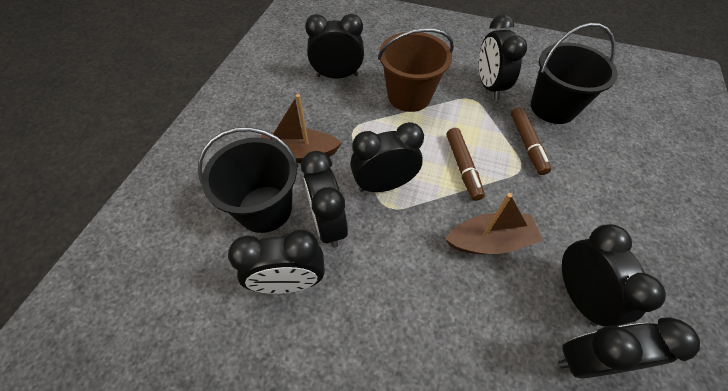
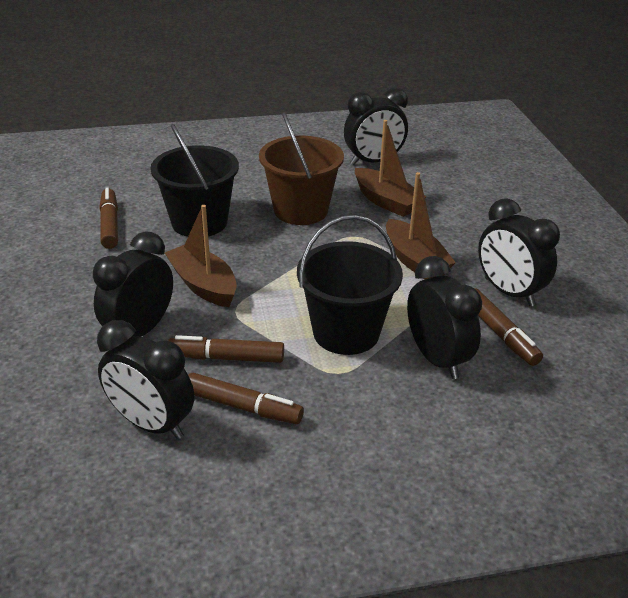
black clock: [228,229,325,294] [301,151,348,248] [305,14,364,78] [350,122,424,192] [479,15,527,100] [558,317,700,378] [562,224,666,326] = 7 -> [93,231,173,337] [97,320,194,439] [344,88,408,165] [407,256,482,379] [478,198,560,307] = 5
brown boat: [261,94,342,163] [445,193,543,254] = 2 -> [165,205,237,307] [355,120,426,217] [386,172,456,280] = 3
brown marker: [447,128,485,201] [511,107,551,175] = 2 -> [99,187,118,249] [168,335,284,363] [188,373,304,424] [474,288,543,366] = 4

